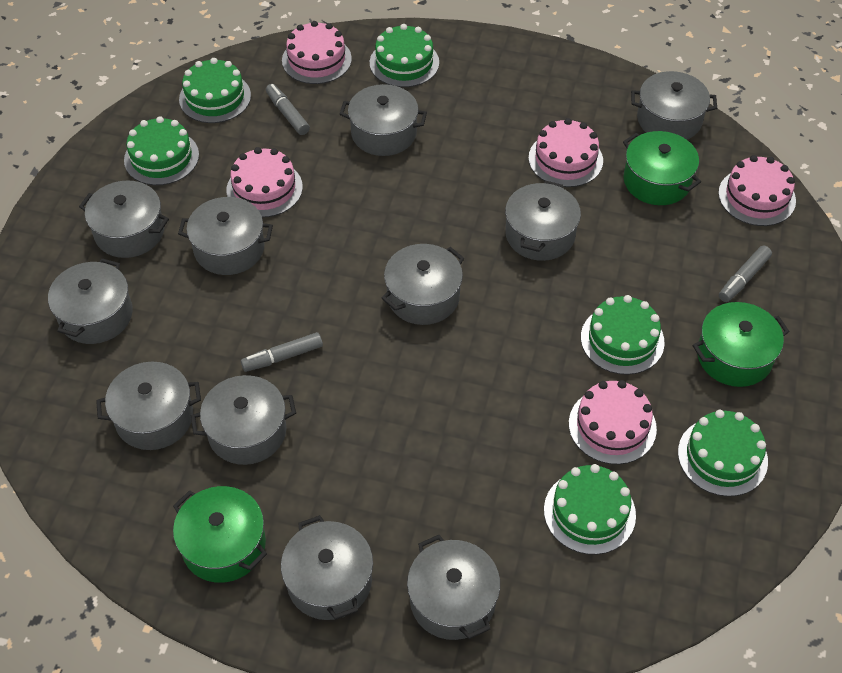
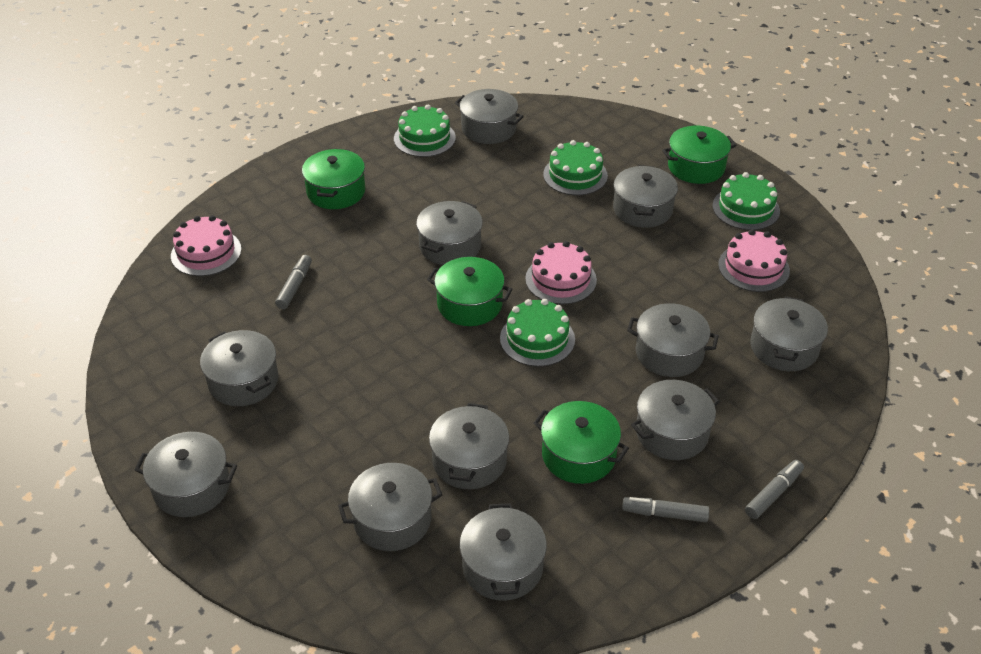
green cake: [124,116,199,185] [179,58,251,123] [370,24,439,87] [544,464,636,555] [581,295,665,375] [678,410,768,497] = 6 -> [394,105,456,157] [500,299,575,367] [543,140,608,195] [712,172,780,230] = 4
green pot: [173,486,267,583] [623,131,701,205] [693,302,790,387] = 3 -> [302,149,365,209] [427,257,513,326] [533,401,629,484] [662,126,737,184] = 4
pink cake: [226,147,303,218] [282,21,352,84] [529,118,603,187] [569,380,657,465] [718,155,796,226] = 5 -> [171,215,241,276] [525,241,597,304] [718,229,790,292] = 3

